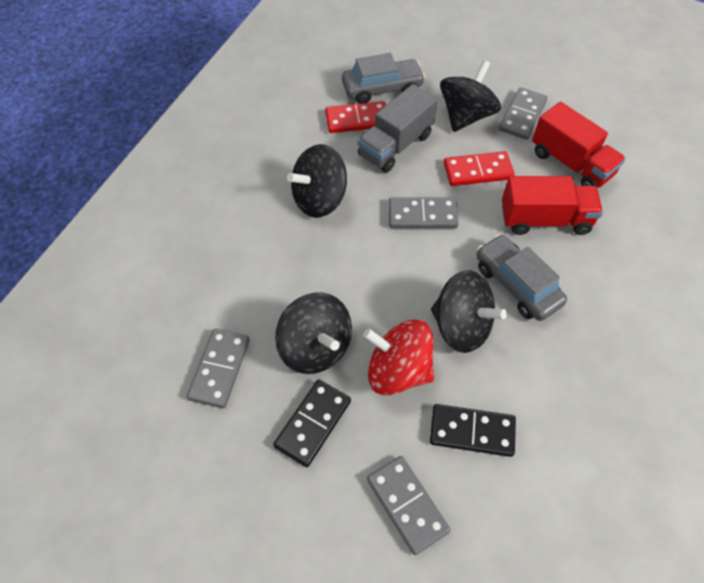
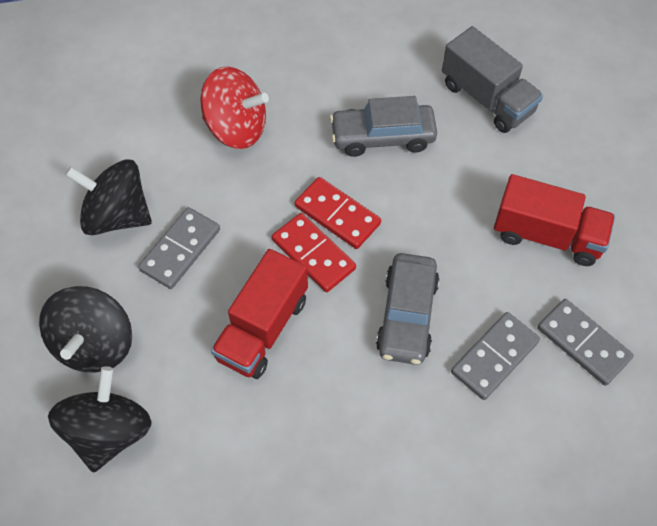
black domino: [273,379,351,467] [430,404,516,457] = 2 -> none = 0
black spinning top: [275,293,352,374] [287,144,347,218] [431,270,507,353] [440,60,501,132] = 4 -> [39,286,132,372] [48,366,151,473] [65,159,152,235] = 3
grey domino: [187,328,250,408] [367,456,451,555] [388,198,459,228] [499,87,548,140] = 4 -> [138,207,220,289] [451,312,540,400] [537,299,634,386] = 3

